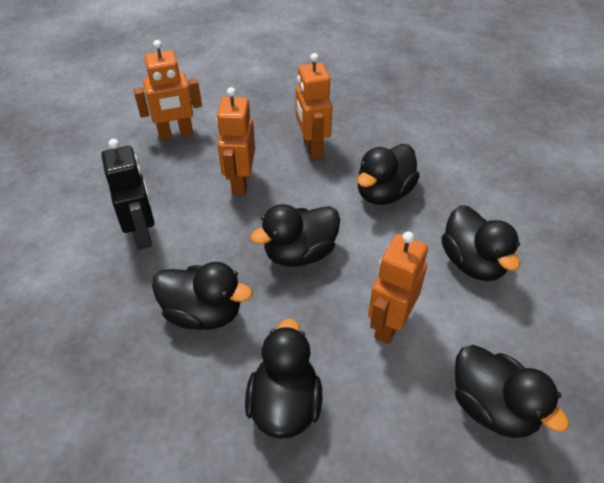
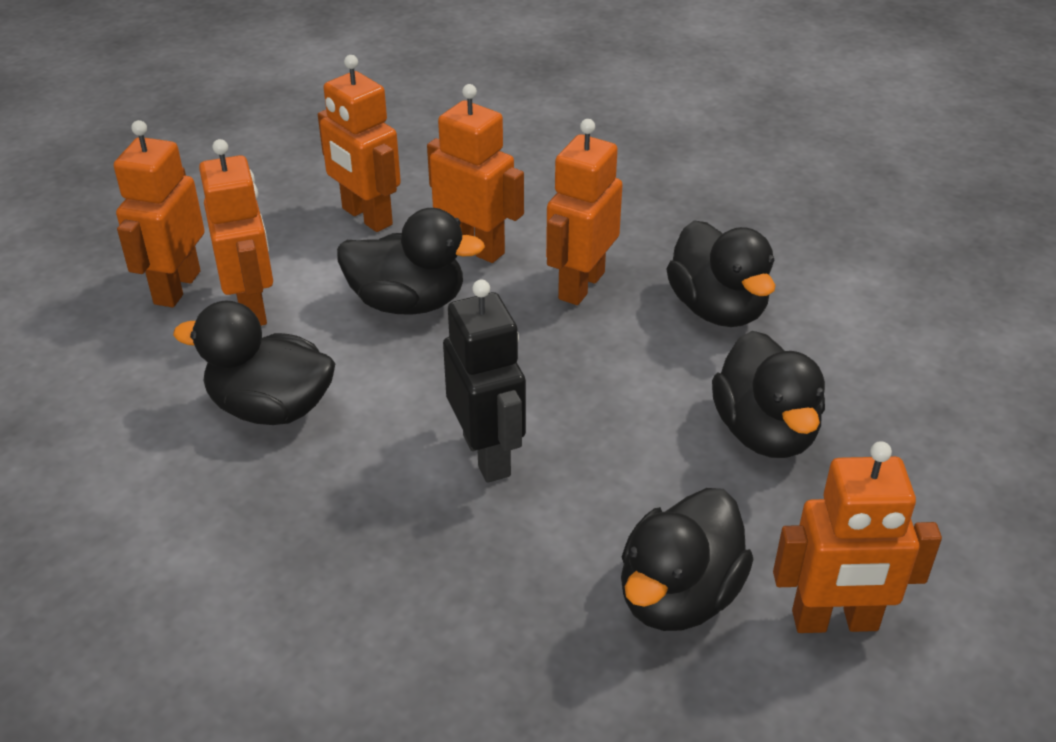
black duck: [152,262,253,330] [245,318,322,439] [250,204,340,267] [357,144,420,205] [441,205,520,281] [454,345,569,438] = 6 -> [173,301,336,425] [337,208,485,315] [621,488,753,631] [666,220,776,327] [712,331,825,458] = 5
orange robot: [134,40,202,140] [216,87,255,195] [296,53,333,159] [368,232,428,344] = 4 -> [114,120,205,307] [199,139,273,326] [318,55,401,232] [427,84,524,263] [546,119,623,305] [773,441,942,633] = 6

